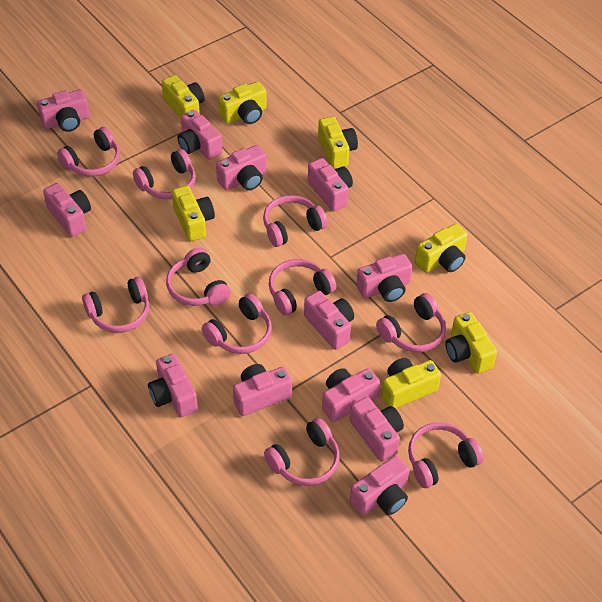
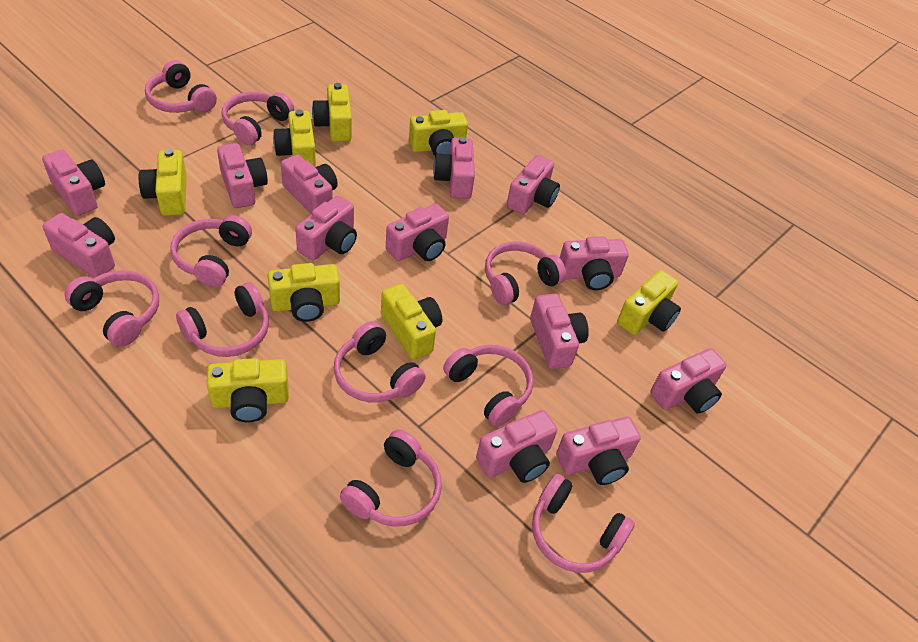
pink camera: [37,89,90,132] [43,183,91,237] [148,353,198,417] [178,110,223,160] [216,145,266,191] [233,364,292,416] [304,291,354,350] [308,158,353,211] [322,368,380,422] [350,397,404,462] [350,456,410,515] [356,254,412,302] = 12 -> [42,150,105,216] [42,213,115,278] [217,143,268,208] [281,154,338,214] [295,196,357,260] [386,204,449,261] [433,137,475,199] [476,410,557,483] [506,155,560,215] [530,294,589,369] [556,417,641,485] [560,237,629,290] [650,348,727,414] = 13
yellow camera: [162,75,205,119] [172,186,215,241] [218,81,267,124] [318,116,358,169] [381,358,441,409] [415,223,467,273] [445,312,497,374] = 7 -> [139,149,187,216] [207,358,289,422] [267,263,340,322] [273,109,316,167] [312,83,352,142] [381,284,442,360] [409,110,468,156] [617,270,681,335] = 8

